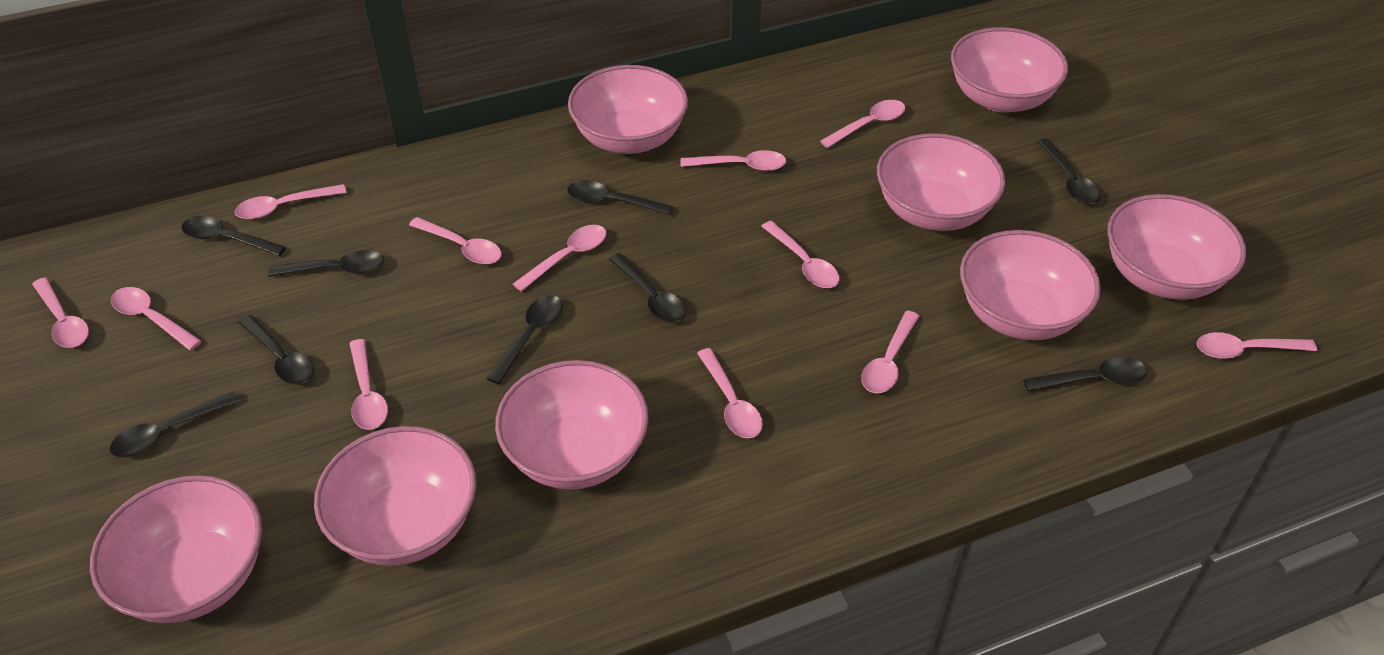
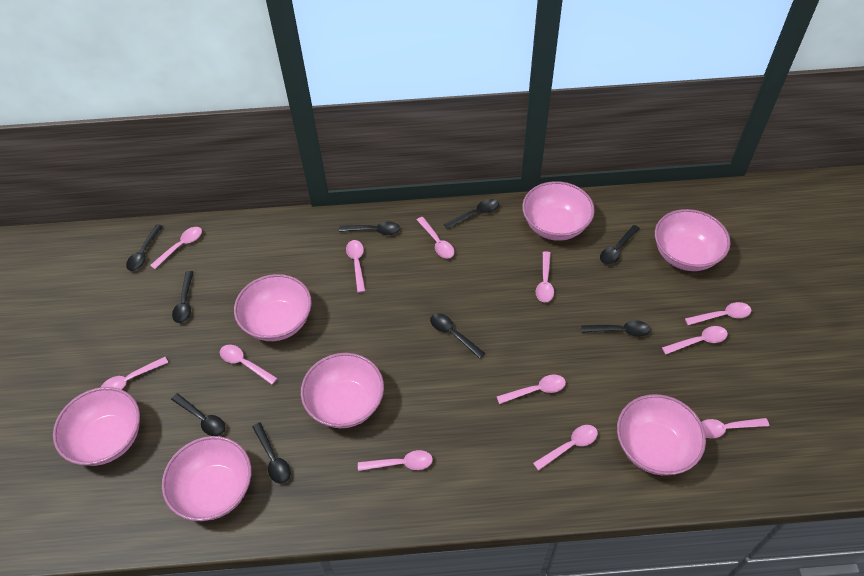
pink bowl: [90,475,262,623] [314,426,476,566] [495,360,649,490] [568,65,688,154] [877,133,1005,231] [951,27,1068,113] [960,230,1101,340] [1107,194,1246,300] = 8 -> [53,387,140,466] [162,436,251,521] [234,274,312,341] [301,353,384,428] [522,181,595,241] [617,394,706,475] [655,209,731,271] = 7

